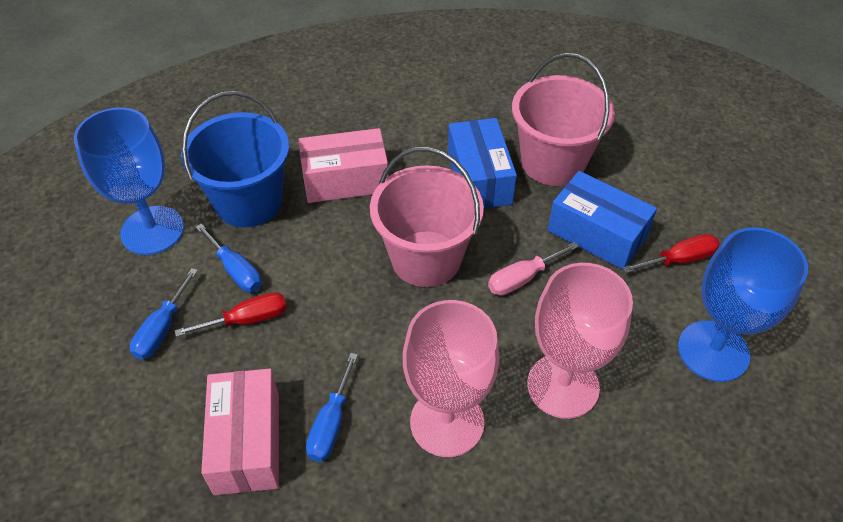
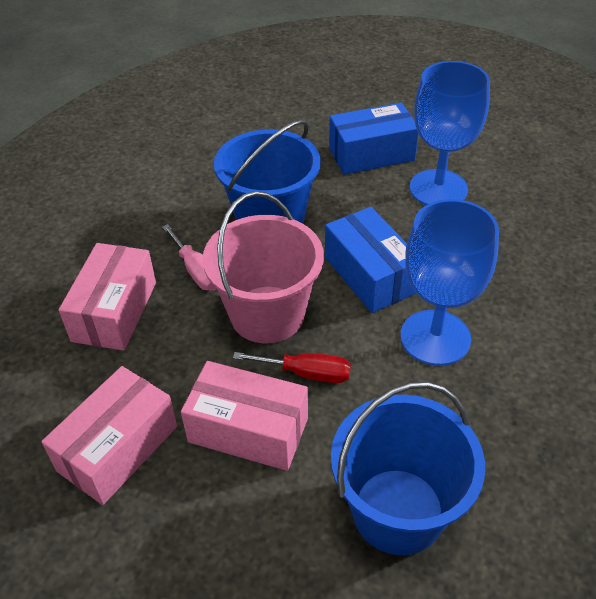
blue bucket: [181,91,289,228] = 1 -> [214,120,320,223] [331,381,485,555] = 2
blue screwdriver: [130,268,198,360] [196,224,262,292] [306,353,358,462] = 3 -> none = 0
pink box: [201,369,279,495] [298,128,388,203] = 2 -> [41,366,177,505] [59,243,156,351] [181,361,308,471] = 3
pink bucket: [370,147,484,287] [512,53,615,186] = 2 -> [203,191,324,343] = 1
pink goblet: [403,300,499,457] [527,263,633,419] = 2 -> none = 0
red screwdriver: [174,292,287,337] [622,234,720,273] = 2 -> [233,352,351,383] = 1

